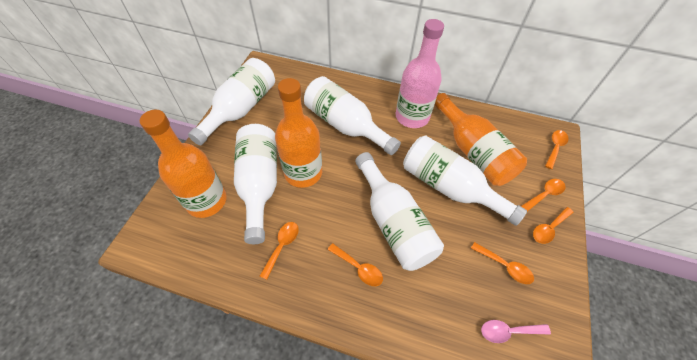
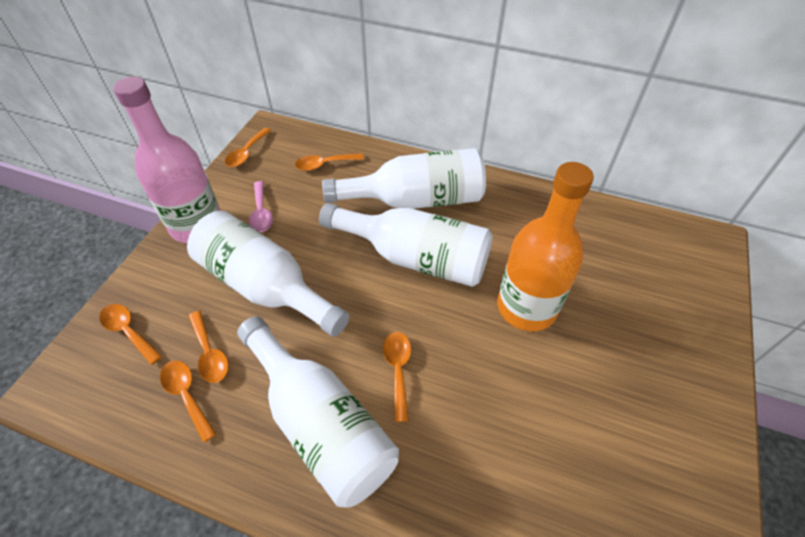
orange bottle: [140,109,227,218] [275,78,322,188] [435,93,527,186] = 3 -> [497,162,594,331] = 1
white bottle: [188,58,275,145] [234,124,277,244] [304,76,401,155] [355,152,444,271] [403,136,527,226] = 5 -> [187,211,350,337] [237,316,399,508] [319,203,493,287] [322,148,486,209] = 4

